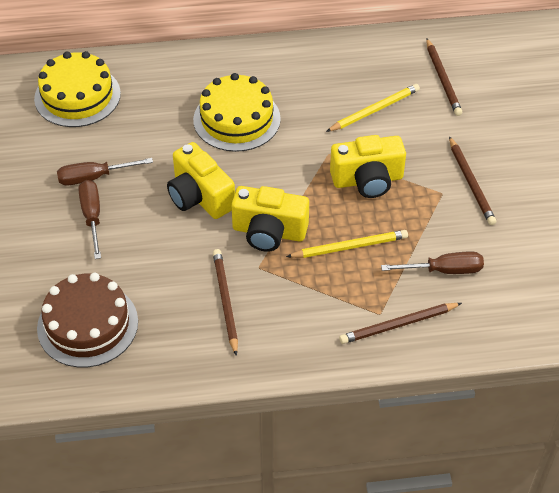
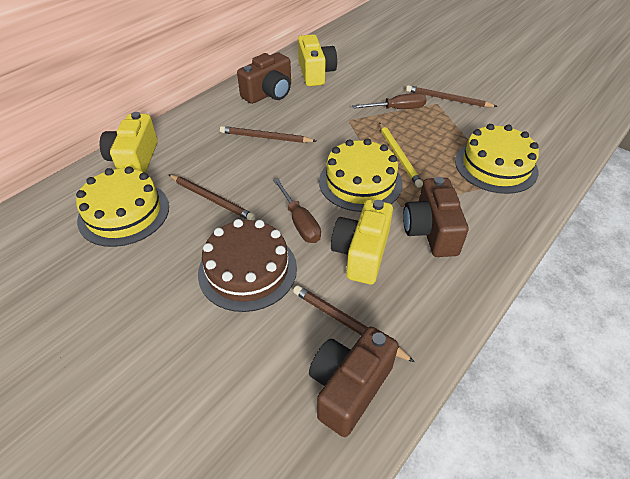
brown camera: none = 0 -> [237,52,291,104] [309,327,398,437] [403,177,468,257] = 3
brown screwdriver: [57,158,153,185] [79,180,101,259] [381,252,484,274] = 3 -> [273,178,321,243] [352,93,426,109] = 2
yellow cake: [34,51,121,127] [193,73,281,152] = 2 -> [76,166,169,247] [319,138,402,212] [455,124,539,194] = 3
yellow pencil: [286,230,408,258] [326,84,420,132] = 2 -> [379,122,423,188] = 1

